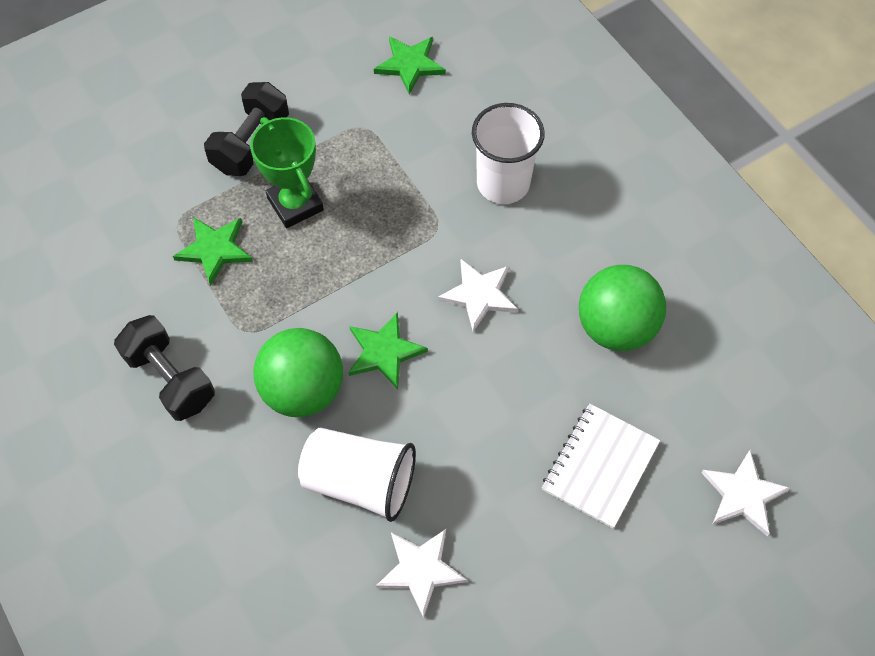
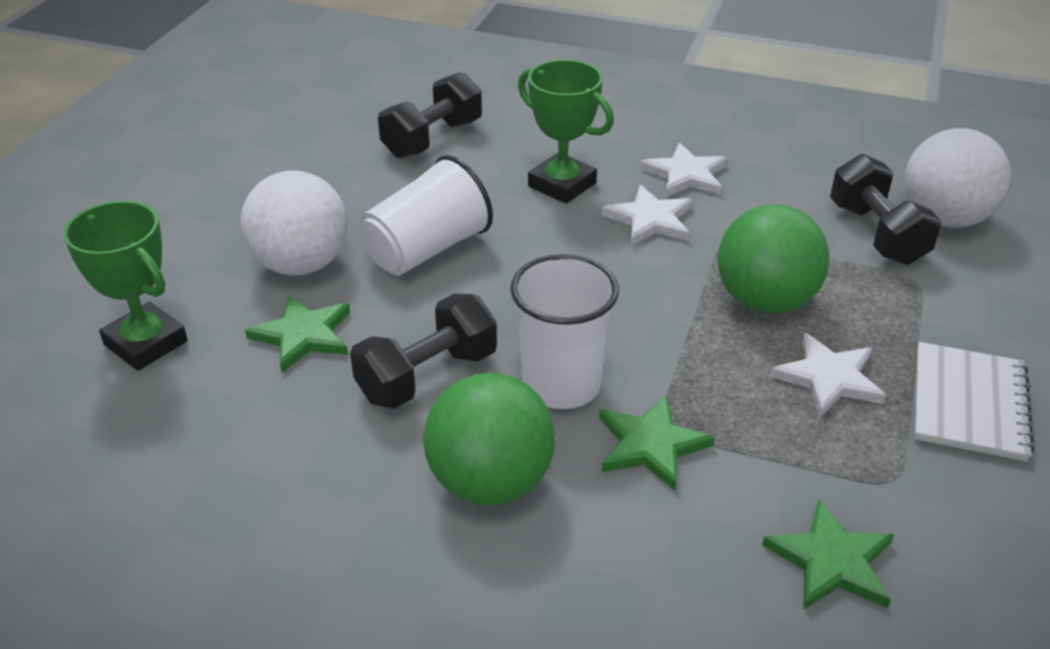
black dumbbell: [114,315,215,421] [204,82,289,176] = 2 -> [350,293,497,409] [378,72,482,159] [830,154,942,265] = 3
green trophy: [250,117,324,228] = 1 -> [64,201,188,371] [518,60,614,204] = 2
white ball: none = 0 -> [241,171,348,275] [905,128,1011,228] = 2

